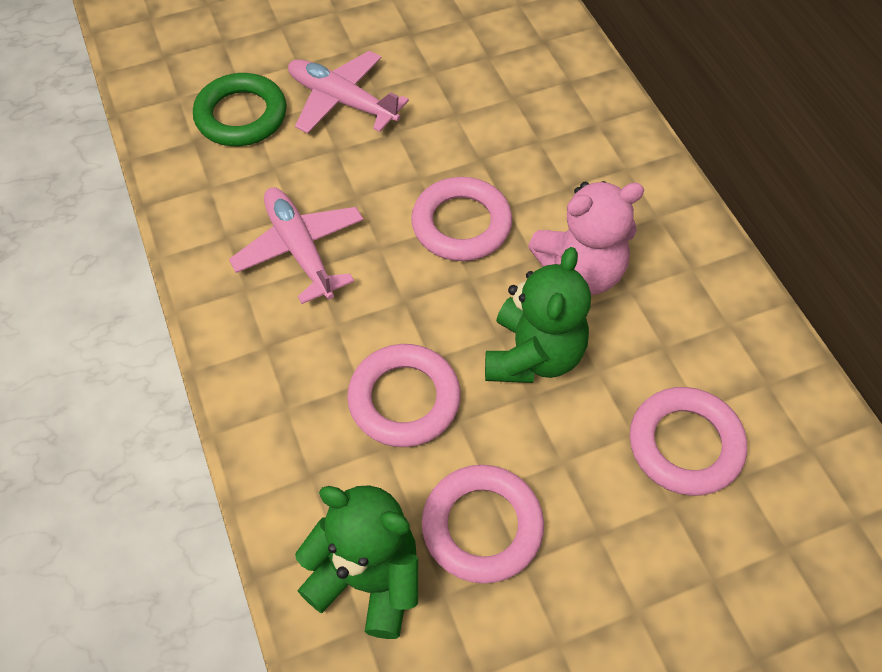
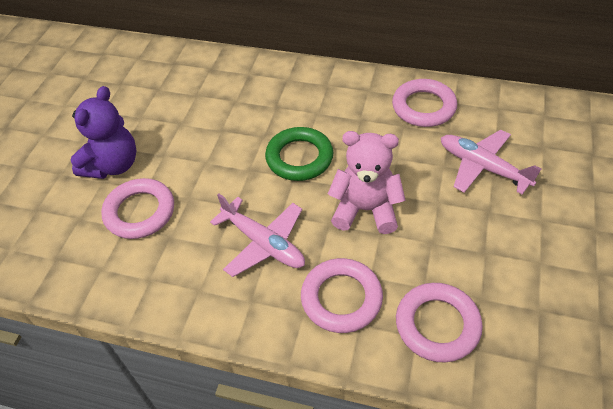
green teddy bear: [295,485,418,639] [485,247,591,383] = 2 -> none = 0
purple teddy bear: none = 0 -> [71,86,137,179] = 1

